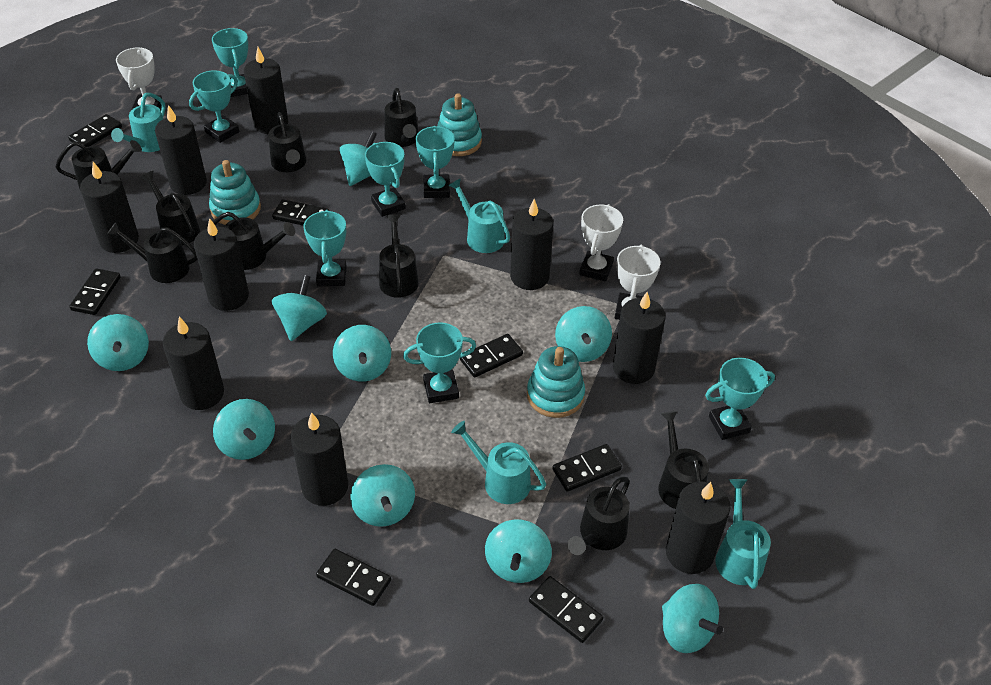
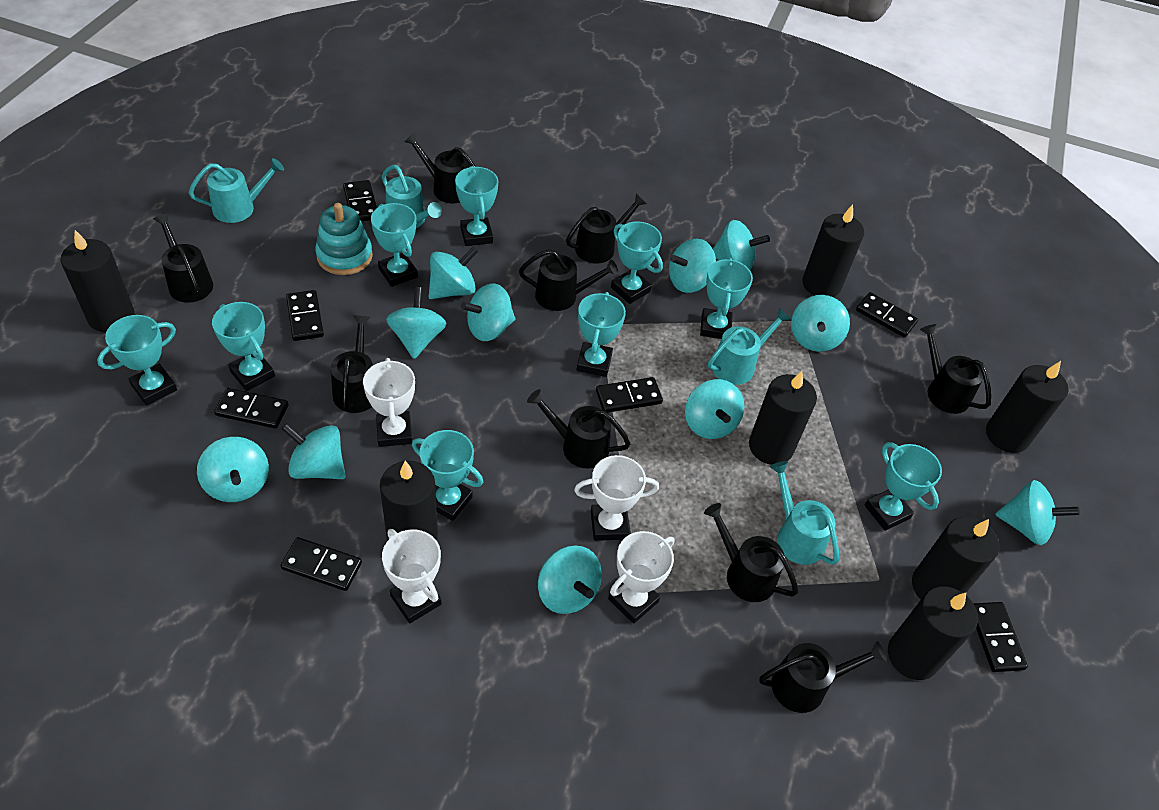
black candle: [80,162,139,253] [155,105,207,195] [163,317,224,410] [194,218,249,311] [244,47,288,134] [291,412,348,506] [510,199,553,290] [613,292,666,384] [666,482,730,574] = 9 -> [61,230,134,332] [380,461,438,541] [749,371,817,465] [802,205,864,297] [888,586,978,680] [912,517,1000,600] [986,361,1069,453] = 7
turquoise spinning top: [87,314,149,371] [213,399,275,460] [272,275,327,341] [333,325,391,382] [340,131,377,186] [350,464,415,527] [485,519,552,583] [555,306,612,362] [662,584,723,653] = 9 -> [197,437,269,502] [282,423,346,479] [386,287,447,359] [429,247,478,299] [461,283,515,341] [538,546,602,614] [669,239,716,293] [685,379,744,439] [713,220,770,270] [791,295,850,352] [995,480,1080,545] = 11
turquoise stacking toy: [209,160,261,225] [437,93,482,156] [527,346,585,418] = 3 -> [315,203,373,275] = 1
turquoise trophy: [189,71,239,143] [212,28,248,97] [303,210,347,286] [365,142,406,217] [403,322,476,403] [416,126,455,198] [705,358,775,440] = 7 -> [97,315,177,406] [212,302,275,391] [371,203,418,287] [412,430,483,521] [455,166,498,246] [577,292,626,377] [611,221,663,304] [700,258,753,339] [865,442,942,531] = 9
white trophy: [116,48,162,109] [580,204,623,281] [615,245,660,320] = 3 -> [363,358,415,447] [382,529,441,623] [574,455,659,541] [608,531,675,624] = 4

